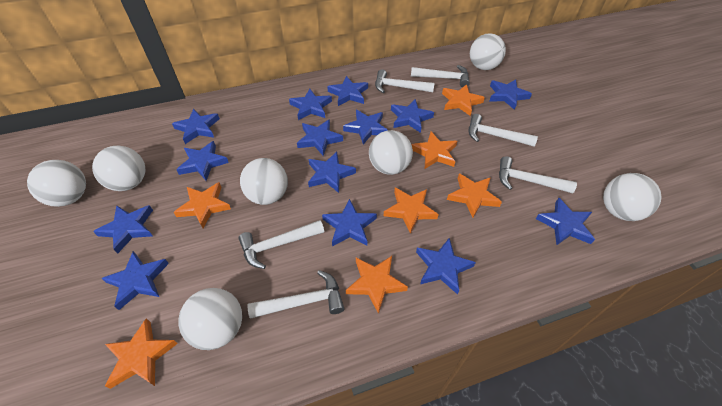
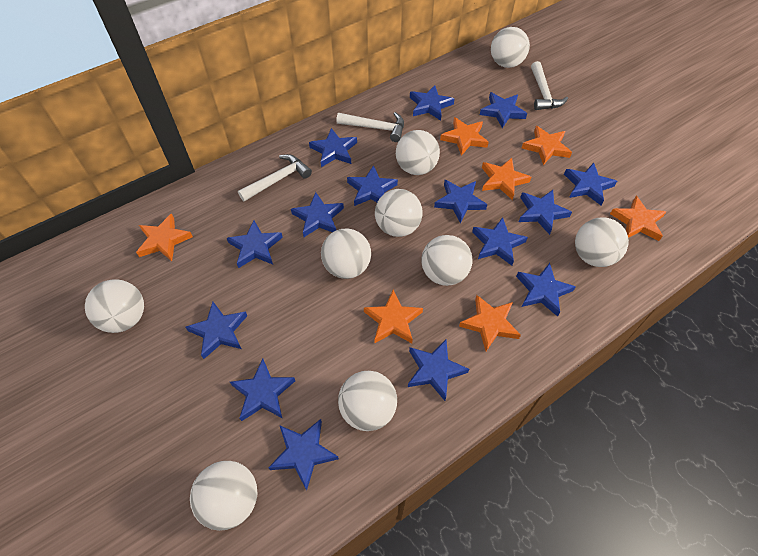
blue star: [93,205,153,254] [101,251,169,310] [172,109,220,144] [176,141,229,181] [289,89,332,120] [297,119,343,156] [308,152,356,193] [322,199,377,246] [327,76,368,106] [343,110,388,144] [391,99,434,133] [416,238,476,294] [490,79,532,110] [536,198,595,245] = 14 -> [185,302,247,359] [227,221,283,268] [230,359,295,421] [268,419,339,490] [291,192,344,237] [309,128,357,167] [347,165,398,206] [408,340,469,401] [410,85,454,121] [434,180,487,223] [472,217,528,266] [480,92,527,128] [516,263,576,317] [519,190,572,235] [564,163,617,205] = 15
white ball: [27,160,86,207] [92,146,145,191] [178,288,242,350] [240,158,288,205] [369,130,413,175] [470,33,506,70] [603,173,662,221] = 7 -> [85,279,144,333] [190,461,257,531] [321,228,371,279] [338,371,397,431] [375,189,423,237] [396,130,440,175] [421,235,473,286] [491,27,530,68] [575,217,629,267] = 9
white hammer: [239,220,324,269] [247,270,344,319] [375,69,435,93] [411,65,470,88] [469,114,538,147] [499,156,577,193] = 6 -> [238,154,312,201] [336,112,404,142] [531,61,568,110] = 3

